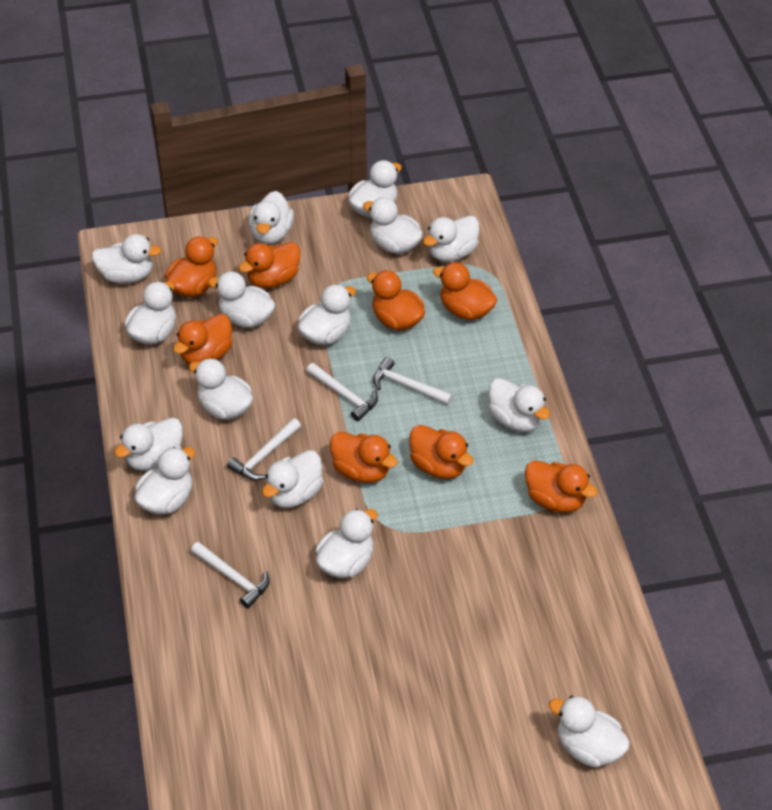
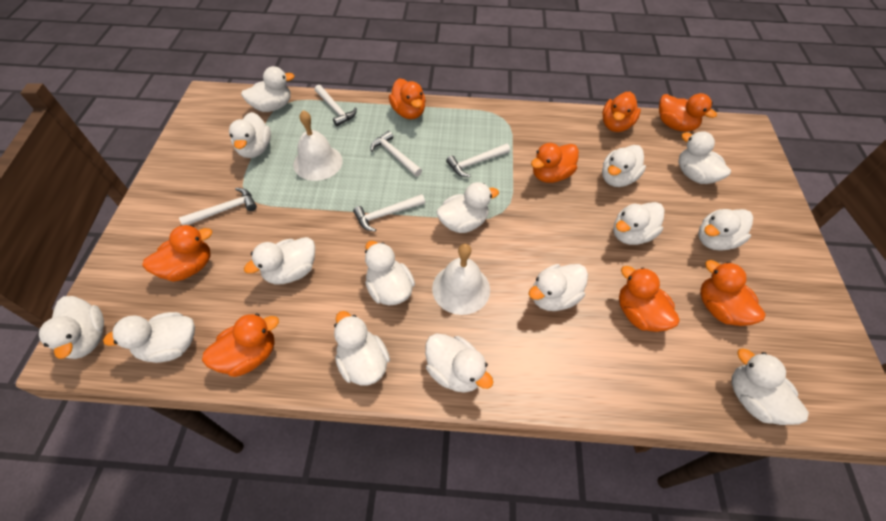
white bell: none = 0 -> [293,110,343,181] [432,244,490,315] = 2
white hammer: [191,542,270,608] [227,418,301,480] [306,363,378,421] [373,357,453,405] = 4 -> [179,188,257,225] [315,85,357,126] [353,194,425,232] [371,131,422,177] [446,144,510,177] = 5

